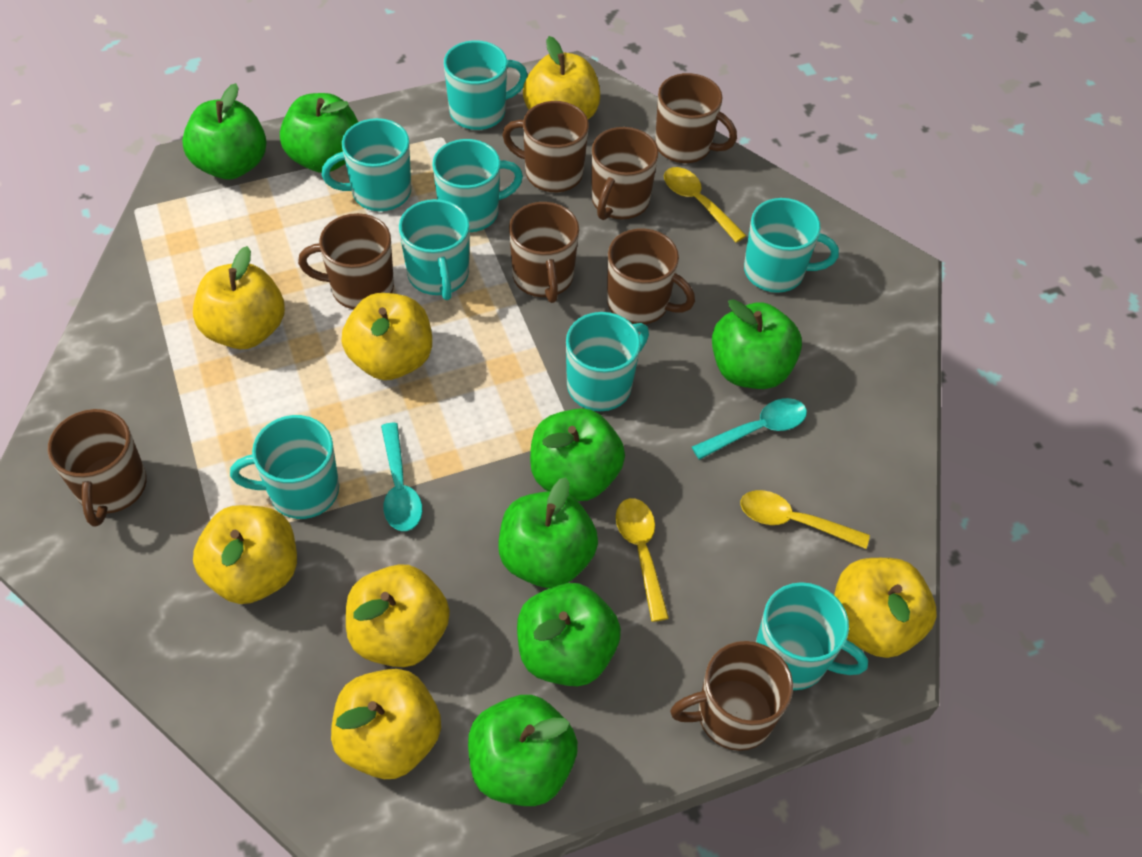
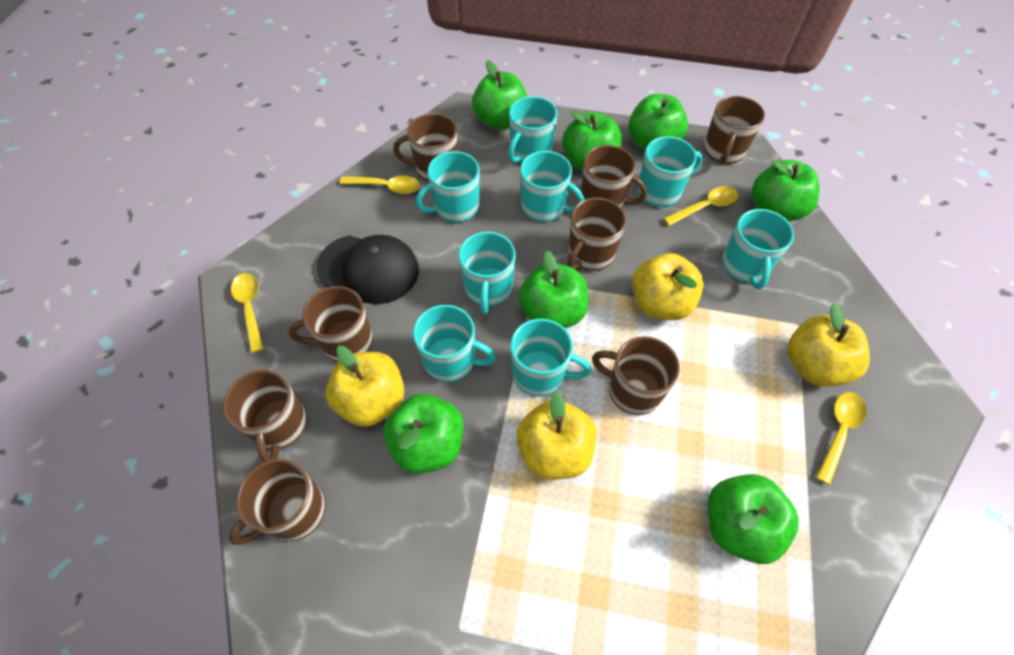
black cap: none = 0 -> [316,235,419,304] = 1
turquoise spoon: [381,423,422,531] [692,398,807,460] = 2 -> none = 0
yellow apple: [193,246,285,349] [193,505,297,604] [331,669,441,779] [342,293,432,380] [346,564,450,667] [523,36,600,120] [834,558,937,658] = 7 -> [326,346,405,427] [516,391,597,480] [632,253,704,320] [787,303,870,387] = 4
yellow spoon: [616,498,669,622] [664,167,746,243] [740,490,870,549] = 3 -> [231,273,264,353] [340,175,420,194] [663,186,738,226] [816,392,866,485] = 4

